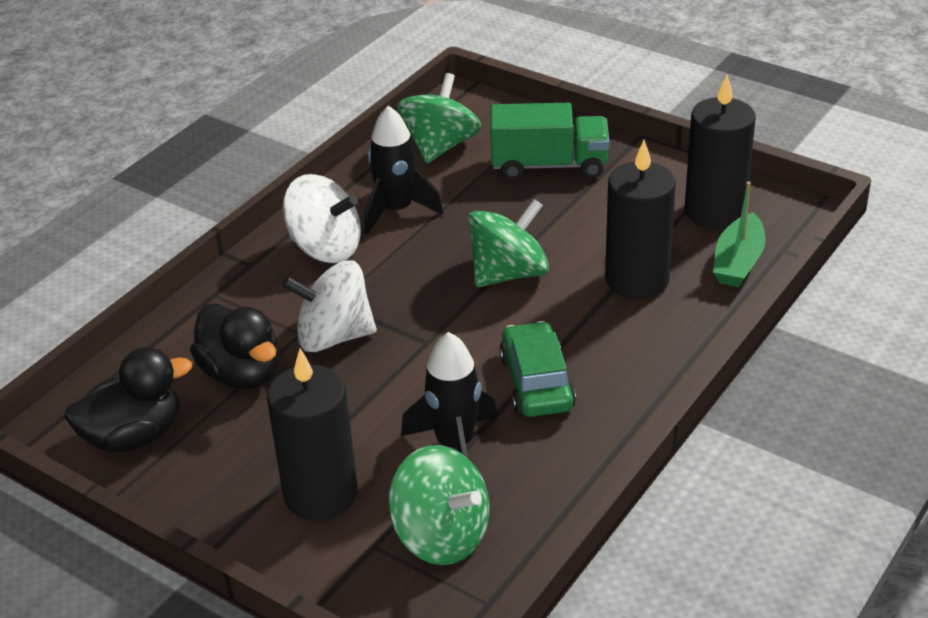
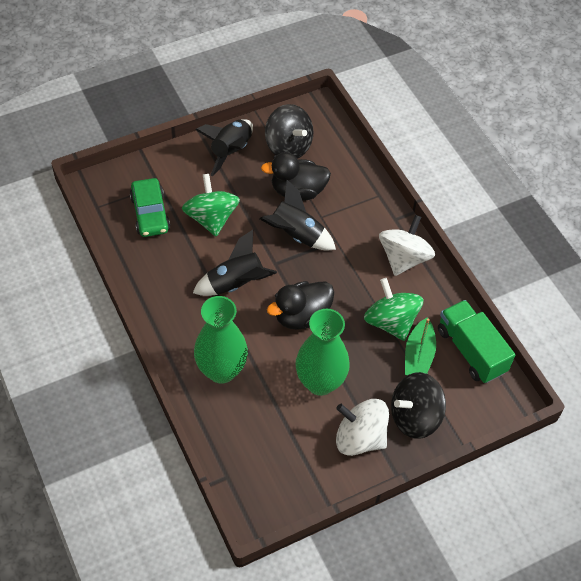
black candle: [267,349,358,520] [605,140,676,299] [685,75,756,229] = 3 -> none = 0
black rocket: [364,106,444,235] [401,332,498,458] = 2 -> [193,230,277,296] [195,119,253,177] [260,180,336,250] = 3
black spinning top: none = 0 -> [265,104,314,159] [391,372,446,439] = 2
green spinning top: [388,445,490,565] [397,73,481,163] [468,199,549,287] = 3 -> [182,174,240,236] [364,278,424,341] = 2
green vase: none = 0 -> [194,296,248,384] [295,309,350,396] = 2

